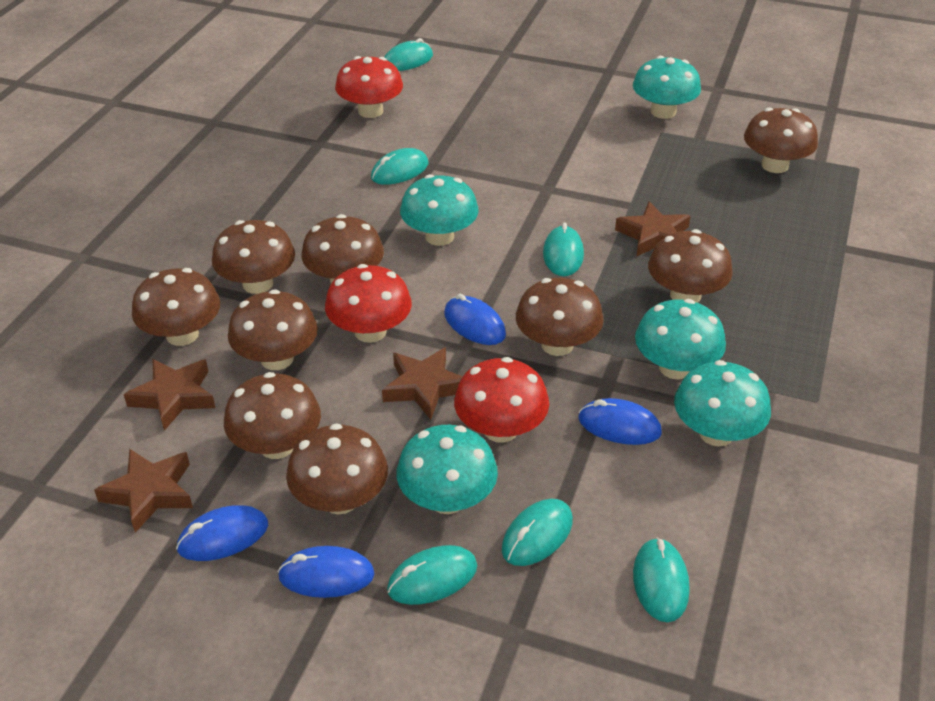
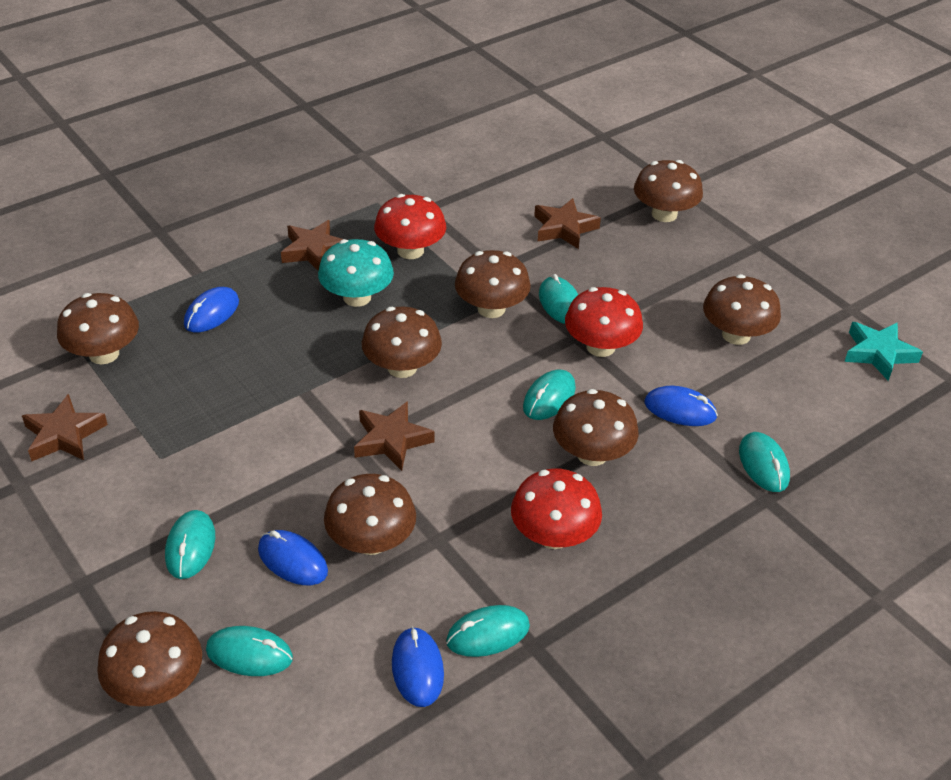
brown mushroom: [132,268,220,346] [212,220,295,294] [224,372,321,459] [228,289,318,370] [286,423,388,515] [301,214,384,283] [516,278,604,356] [648,229,733,303] [744,107,818,173] = 9 -> [57,293,139,364] [97,611,202,707] [324,474,416,555] [362,307,442,378] [455,250,531,318] [553,389,639,466] [634,160,703,222] [703,274,781,345] = 8
turquoise mushroom: [397,425,498,514] [400,174,479,246] [633,56,701,119] [635,299,726,380] [674,360,771,446] = 5 -> [318,239,394,307] = 1
turquoise star: none = 0 -> [844,322,923,381] = 1

